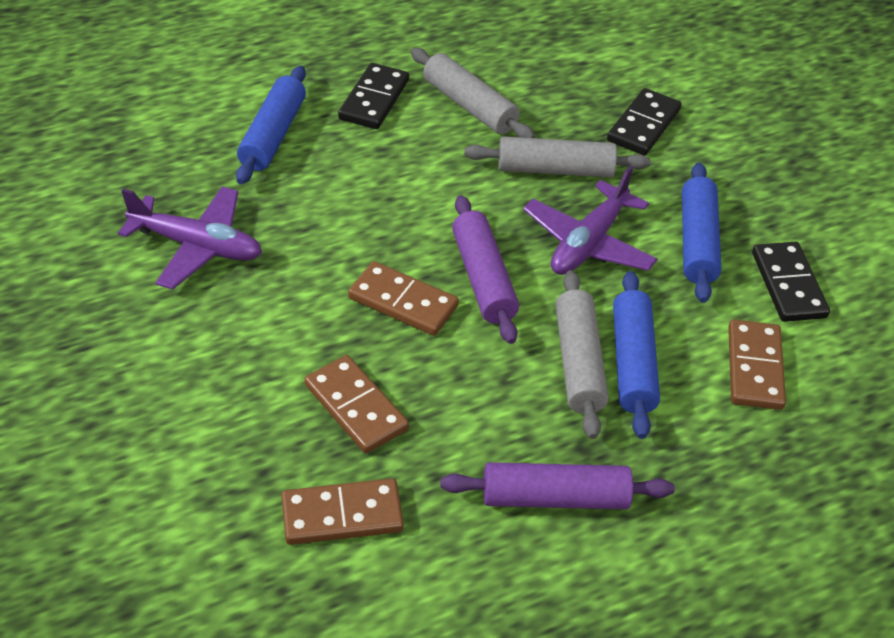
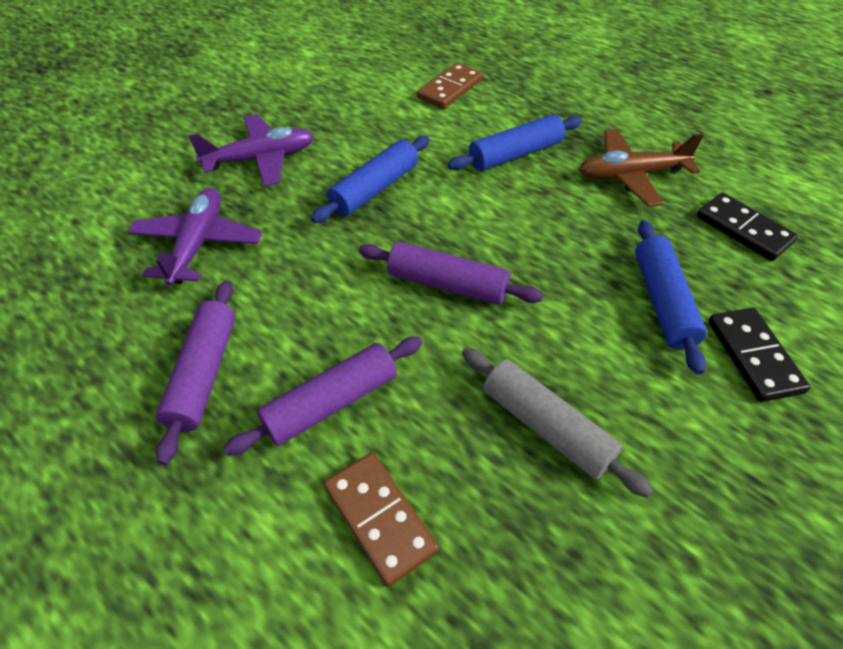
black domino: [338,63,409,129] [607,88,682,155] [752,242,830,322] = 3 -> [697,192,798,261] [708,308,810,402] = 2
brown domino: [281,478,404,545] [305,355,409,453] [348,261,459,336] [728,319,786,410] = 4 -> [324,453,439,587] [417,63,483,109] = 2
brown plane: none = 0 -> [579,129,704,207] = 1
grey rolling pin: [411,48,535,138] [464,136,650,178] [556,270,609,439] = 3 -> [462,348,653,498] = 1
purple rolling pin: [440,462,675,509] [452,195,519,344] = 2 -> [156,281,236,465] [223,337,422,456] [359,241,543,305] = 3

